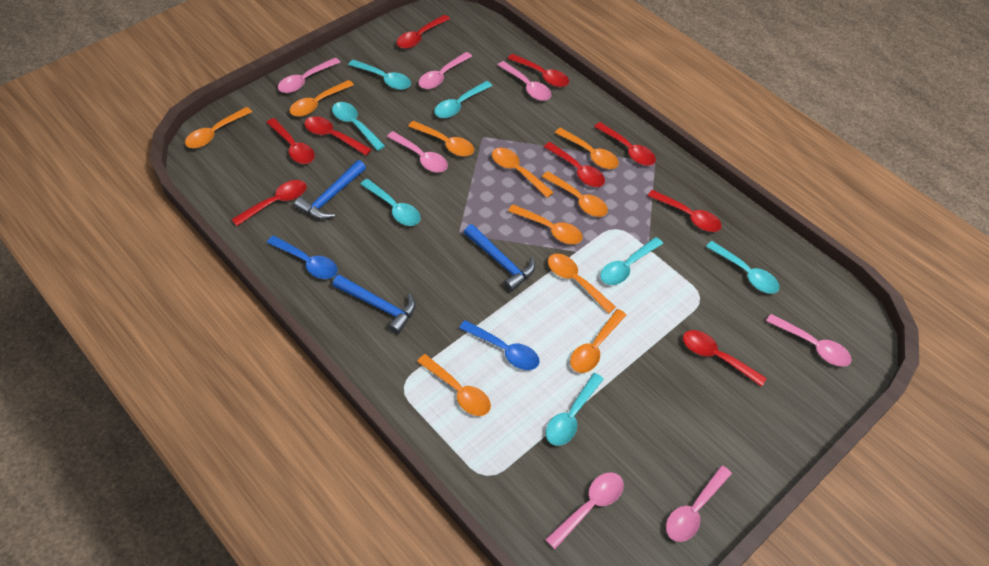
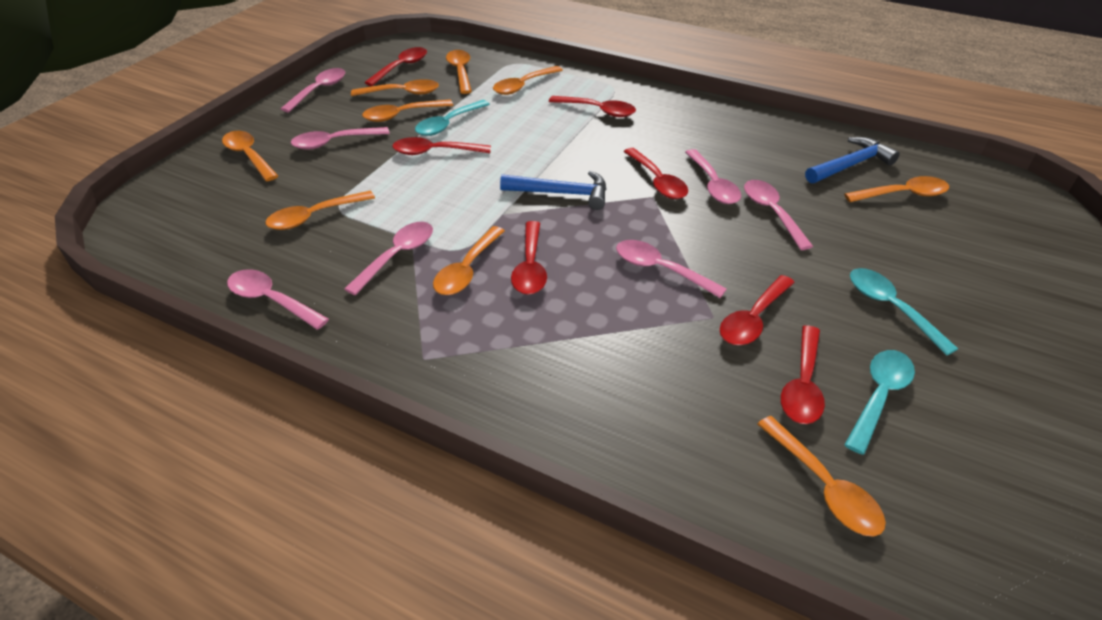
blue hammer: [294,160,366,220] [333,275,416,334] [464,224,535,292] = 3 -> [500,171,606,210] [805,137,900,184] = 2
blue spoon: [267,236,338,279] [459,320,540,370] = 2 -> none = 0
orange spoon: [185,107,252,148] [290,80,354,117] [408,121,474,156] [417,354,491,416] [492,148,554,198] [508,204,583,244] [542,171,608,217] [548,254,616,314] [555,128,619,169] [570,309,626,373] = 10 -> [222,131,278,181] [265,191,375,230] [351,79,439,96] [362,99,453,122] [433,226,505,295] [446,50,472,94] [493,66,563,95] [757,416,886,537] [844,176,949,202] = 9
red spoon: [231,180,307,226] [266,118,315,164] [304,116,372,156] [396,15,450,49] [508,54,569,87] [544,142,605,187] [594,122,656,166] [647,190,722,232] [683,330,767,387] = 9 -> [364,47,427,86] [392,137,491,155] [511,221,547,295] [549,96,636,117] [623,148,688,199] [720,275,795,345] [781,325,825,424] = 7
turquoise spoon: [332,102,385,151] [348,59,411,90] [360,179,421,226] [434,81,492,118] [546,373,604,446] [600,237,663,285] [706,241,779,294] = 7 -> [415,100,490,136] [844,350,915,455] [850,268,958,356] = 3

